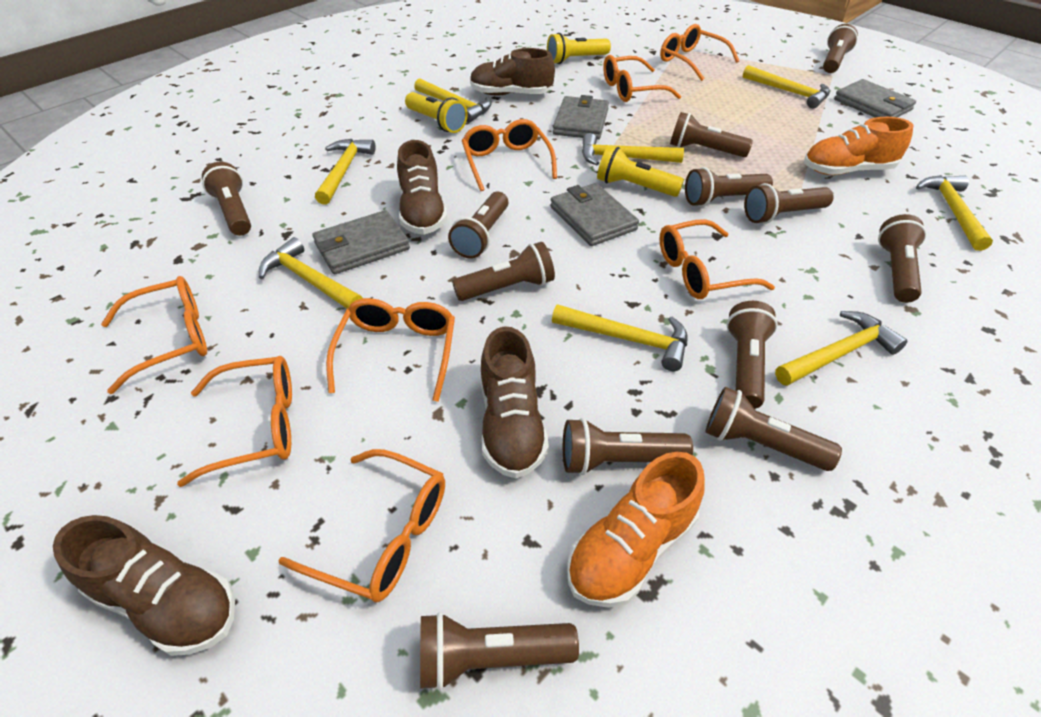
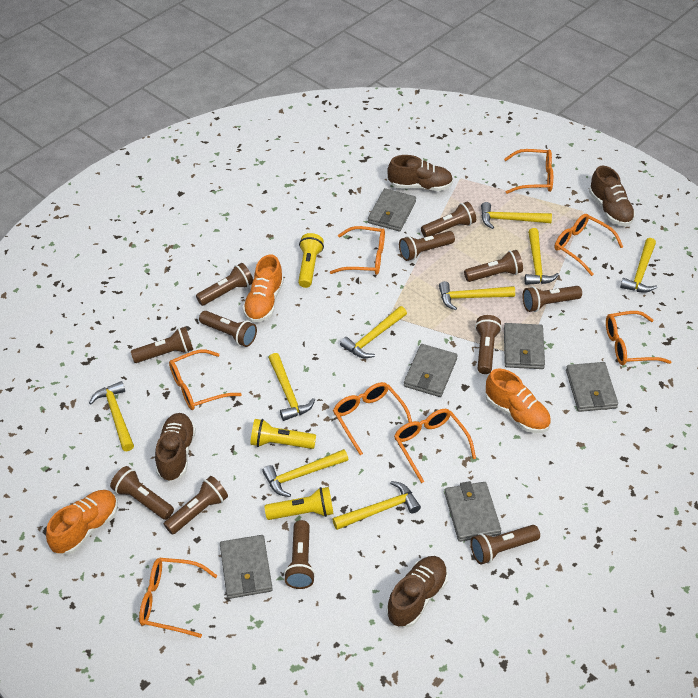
grey wallet: [312,210,410,274] [550,183,639,246] [553,95,609,140] [834,79,916,117] = 4 -> [220,535,272,599] [368,188,416,232] [404,344,457,397] [445,481,501,542] [504,323,545,369] [566,362,618,412] = 6
orange shoe: [567,452,705,608] [804,117,914,175] = 2 -> [46,490,118,555] [243,255,284,323] [486,368,551,433] = 3
yellow hammer: [259,237,362,309] [315,139,376,205] [414,78,492,123] [552,304,687,371] [582,133,684,165] [743,65,830,108] [775,311,908,386] [916,175,993,251] = 8 -> [89,381,134,451] [262,449,348,497] [269,353,315,421] [332,481,421,530] [340,306,407,358] [439,281,515,311] [481,202,552,229] [524,228,559,285] [620,238,657,293] = 9

